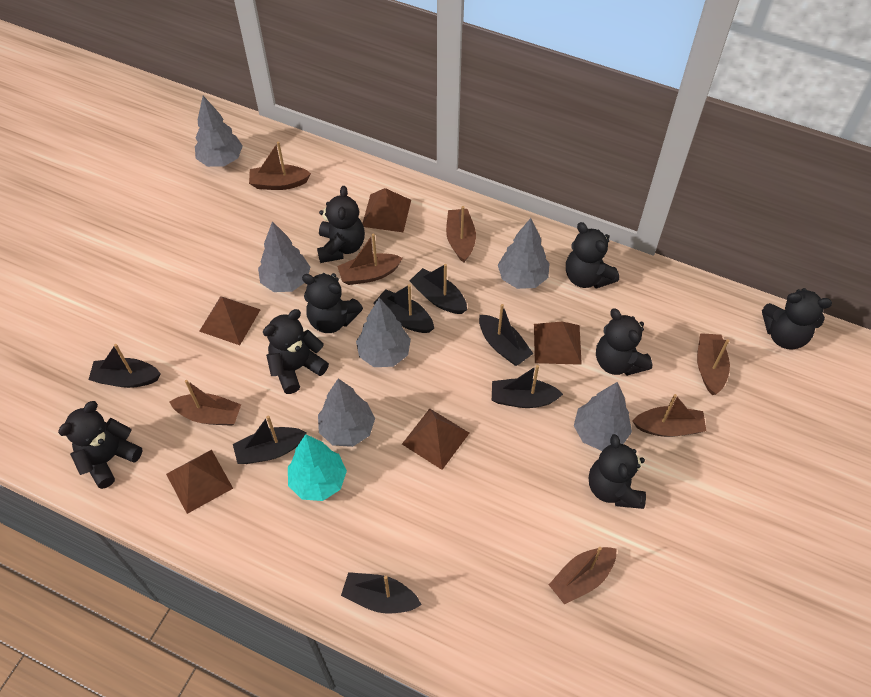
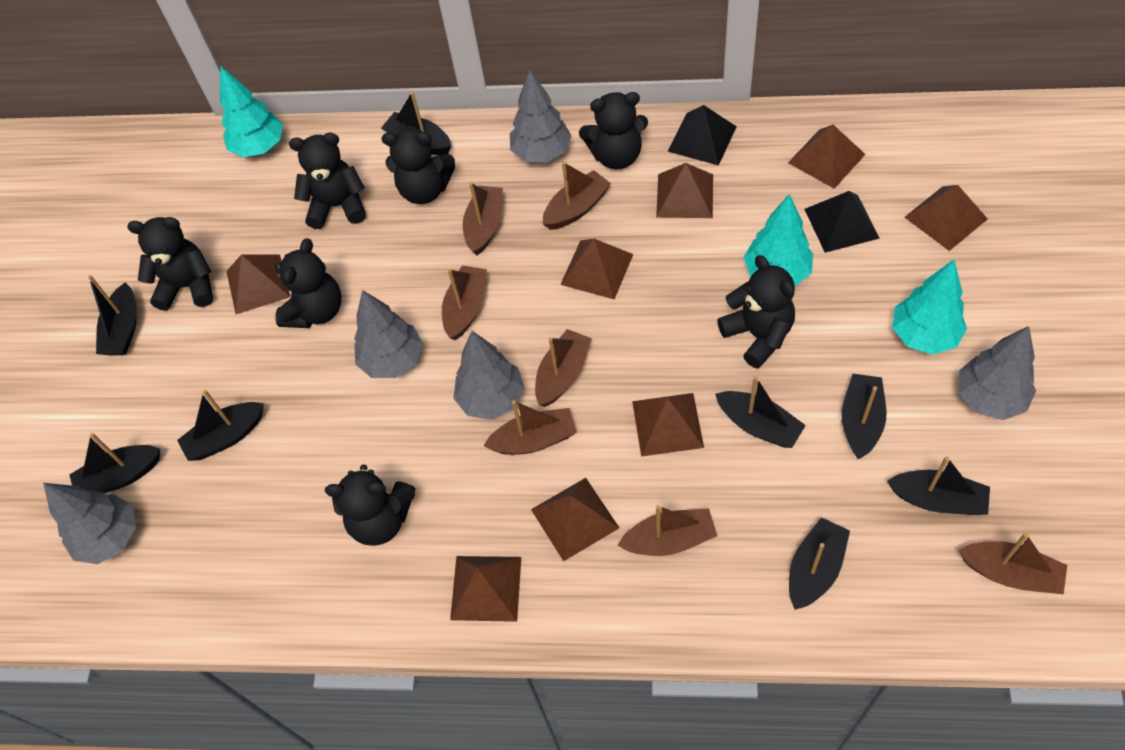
black boat: [88,344,161,388] [233,415,307,464] [341,572,422,613] [373,284,434,333] [410,264,467,314] [479,304,534,366] [492,365,563,408] = 7 -> [69,433,160,493] [88,275,137,356] [177,390,264,461] [381,92,451,155] [715,376,806,448] [789,517,850,610] [841,374,886,459] [887,456,990,515] = 8
black pyramid: none = 0 -> [667,105,737,166] [804,191,880,253] = 2
black teddy bear: [58,401,142,489] [263,309,329,394] [302,273,363,333] [317,186,365,263] [566,222,619,289] [589,434,646,509] [596,308,652,376] [762,288,832,350] = 8 -> [127,217,213,311] [275,238,341,328] [289,133,366,229] [325,464,415,546] [382,128,455,204] [579,92,648,169] [717,255,795,369] = 7
brown pyramid: [166,450,233,514] [199,296,261,345] [362,188,411,232] [402,409,469,470] [534,322,582,365] = 5 -> [226,254,290,314] [450,556,521,622] [531,478,619,561] [560,239,634,299] [632,393,704,457] [656,163,713,218] [788,125,865,189] [905,185,988,251] = 8
grey tree: [195,96,243,167] [258,221,310,292] [318,378,375,447] [356,298,411,367] [498,218,550,289] [574,382,632,451] = 6 -> [43,483,136,564] [354,290,423,378] [453,331,525,420] [510,69,572,163] [959,326,1036,420] = 5
turquoise tree: [288,434,347,501] = 1 -> [220,66,283,157] [744,194,813,286] [892,260,967,355] = 3

